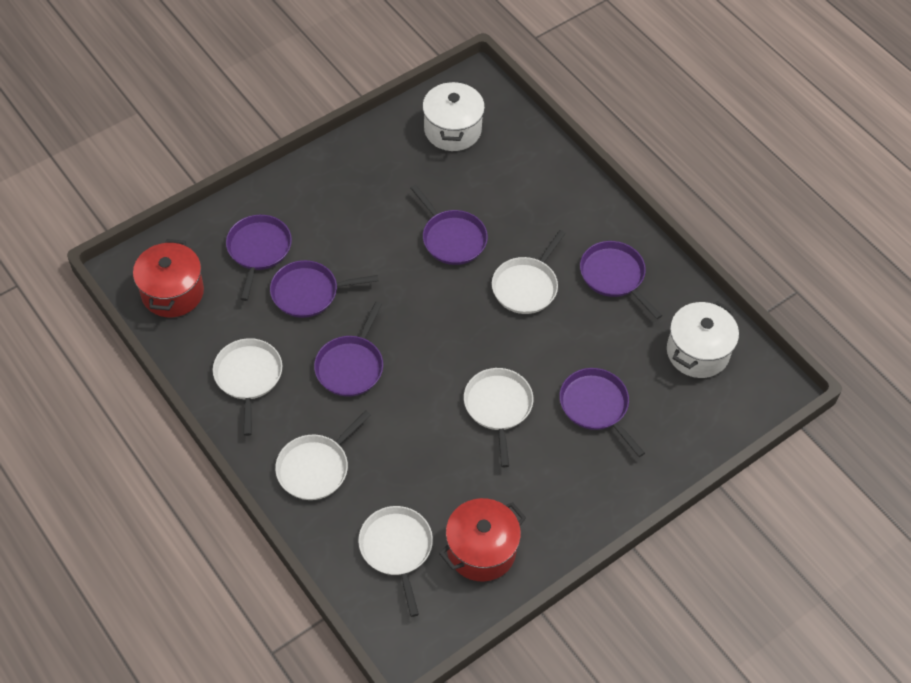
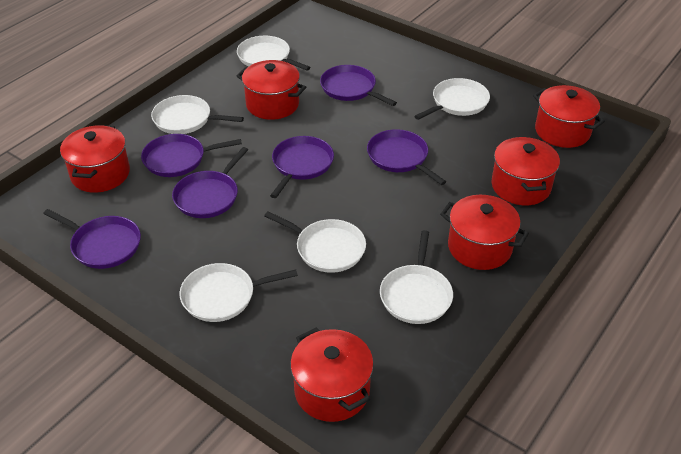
red pot: [133,239,204,317] [439,498,526,582] = 2 -> [60,125,130,193] [237,60,306,120] [290,328,374,422] [440,195,529,270] [491,136,560,205] [533,85,605,148] = 6
white pan: [213,338,282,436] [275,410,371,500] [358,506,433,617] [464,368,533,467] [492,230,566,314] = 5 -> [151,95,244,134] [180,263,298,322] [237,36,310,71] [264,211,366,273] [380,230,453,324] [414,78,490,120] = 6
white pot: [422,80,485,151] [667,301,739,378] = 2 -> none = 0

